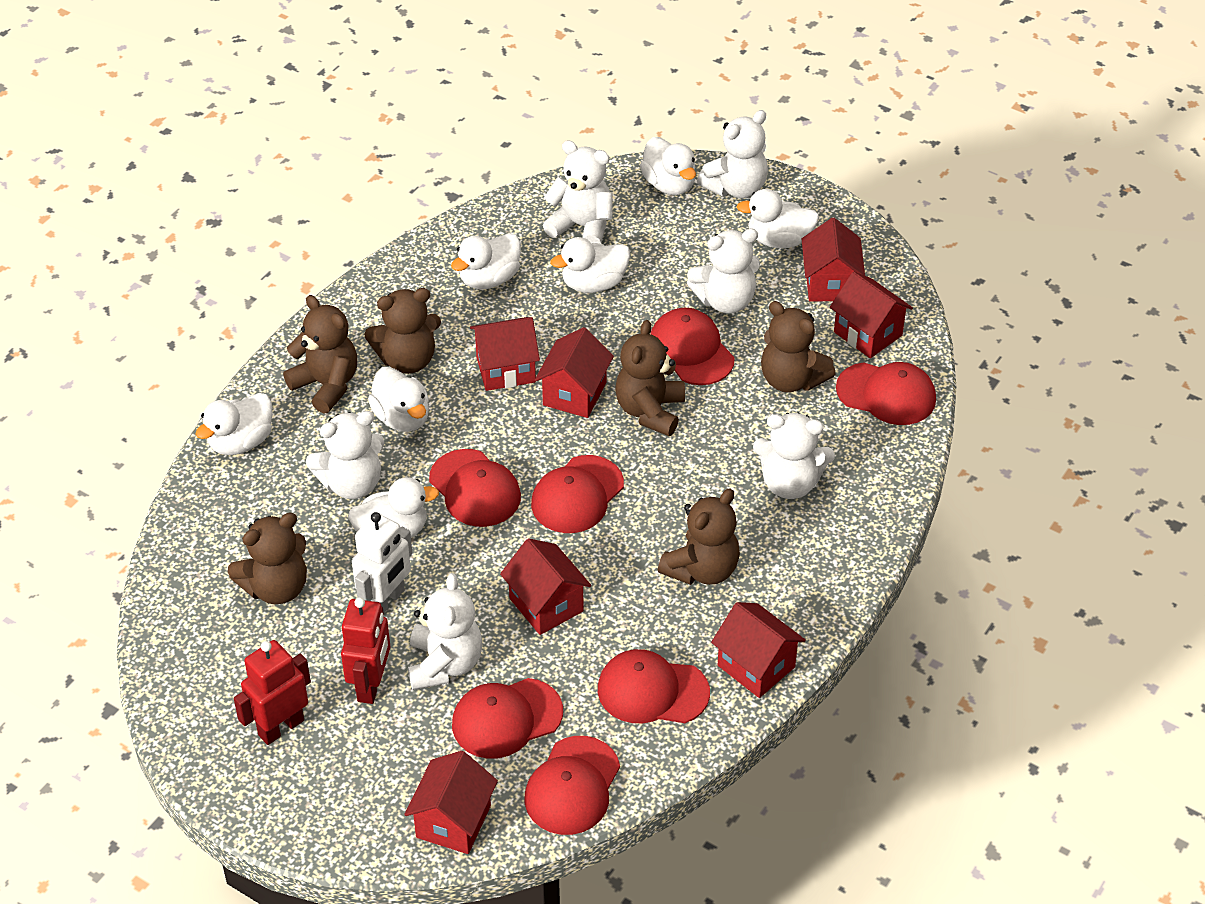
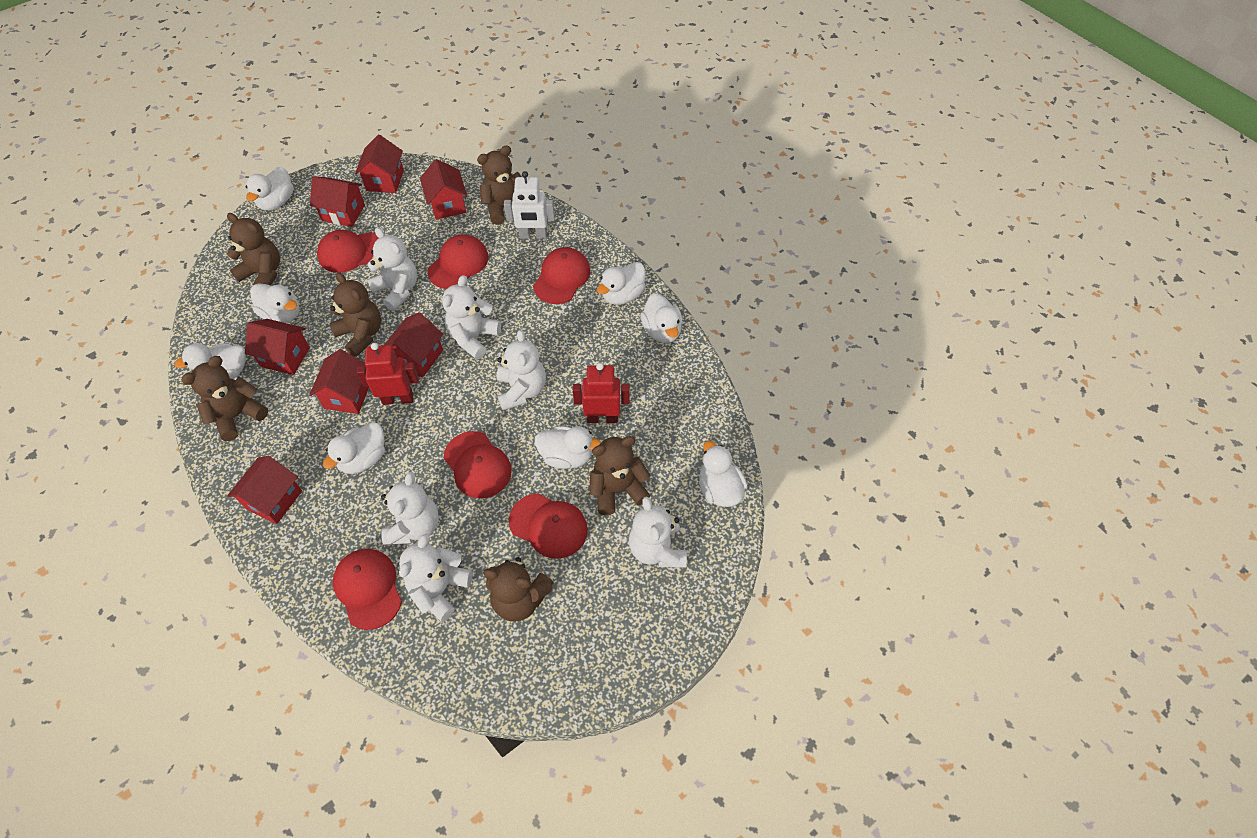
red cap: [429,449,521,527] [452,678,563,759] [524,736,620,835] [531,455,624,533] [598,649,710,723] [651,308,735,385] [836,362,936,425] = 7 -> [317,230,378,273] [333,549,402,630] [427,234,488,289] [444,431,512,498] [509,493,588,559] [533,247,590,304] = 6
white duck: [195,393,273,455] [348,477,439,538] [368,367,429,432] [451,233,521,289] [550,237,630,293] [640,137,696,195] [736,189,819,248] = 7 -> [174,343,246,379] [246,167,294,210] [250,283,299,323] [323,422,385,474] [535,426,601,469] [597,262,646,305] [641,293,683,343] [699,441,748,507] = 8

